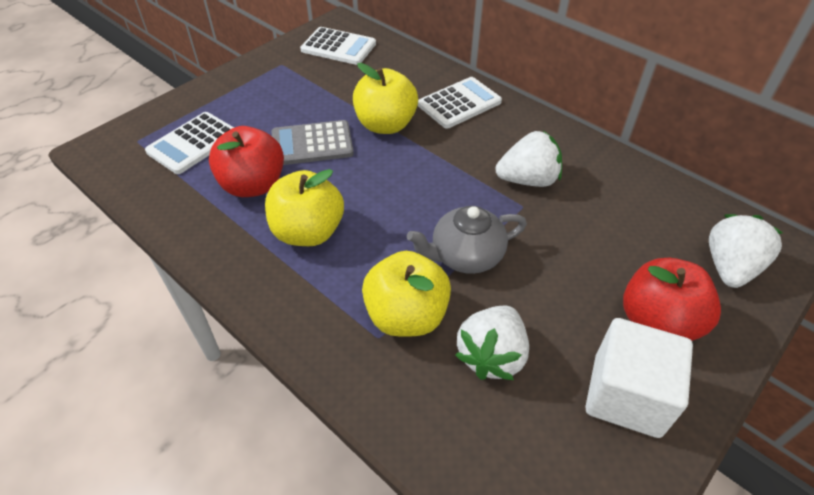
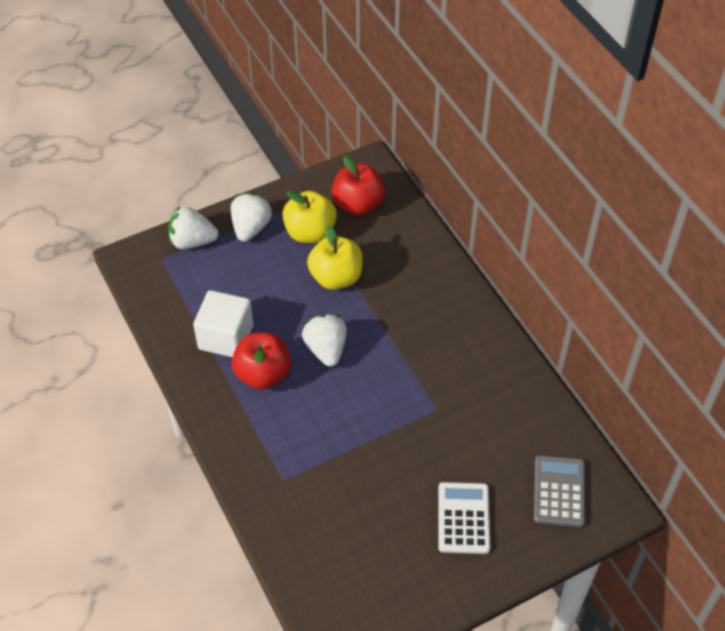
grey teapot: [407,206,527,274] = 1 -> none = 0
white calculator: [145,112,234,174] [300,27,376,65] [418,77,502,129] = 3 -> [438,482,490,554] = 1
yellow apple: [265,169,344,246] [353,63,418,134] [362,251,451,337] = 3 -> [282,190,337,243] [307,225,363,290] = 2

